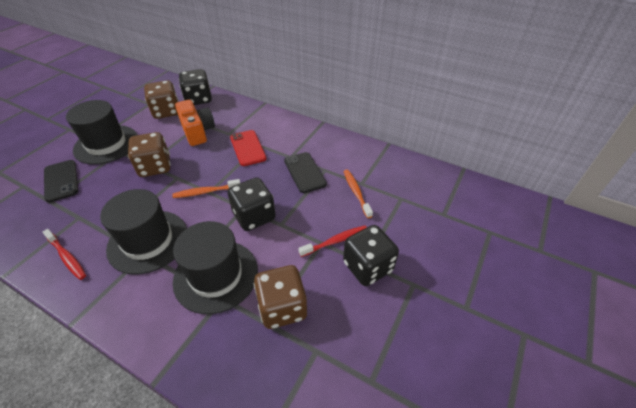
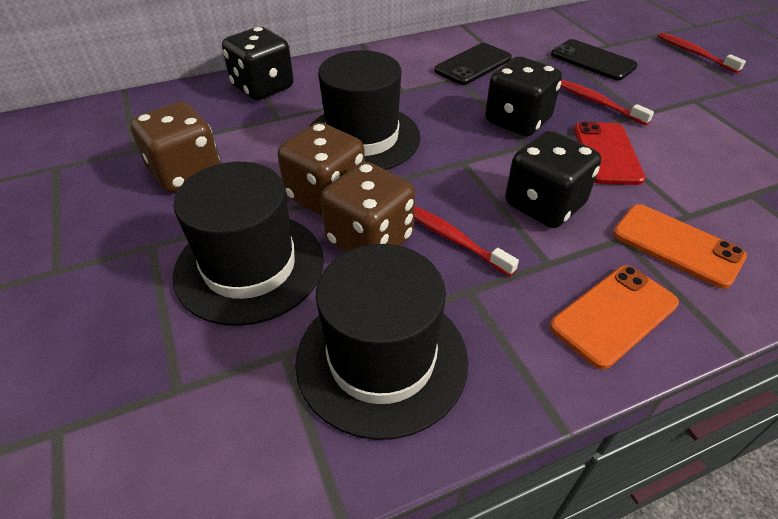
orange camera: [175,100,215,146] = 1 -> none = 0
orange phone: none = 0 -> [550,265,679,369] [613,204,747,289] = 2
orange toothbrush: [172,179,240,198] [344,170,373,218] = 2 -> none = 0
red toothbrush: [43,229,86,280] [298,226,367,257] = 2 -> [414,206,519,276] [560,80,654,125] [658,33,746,73] = 3

